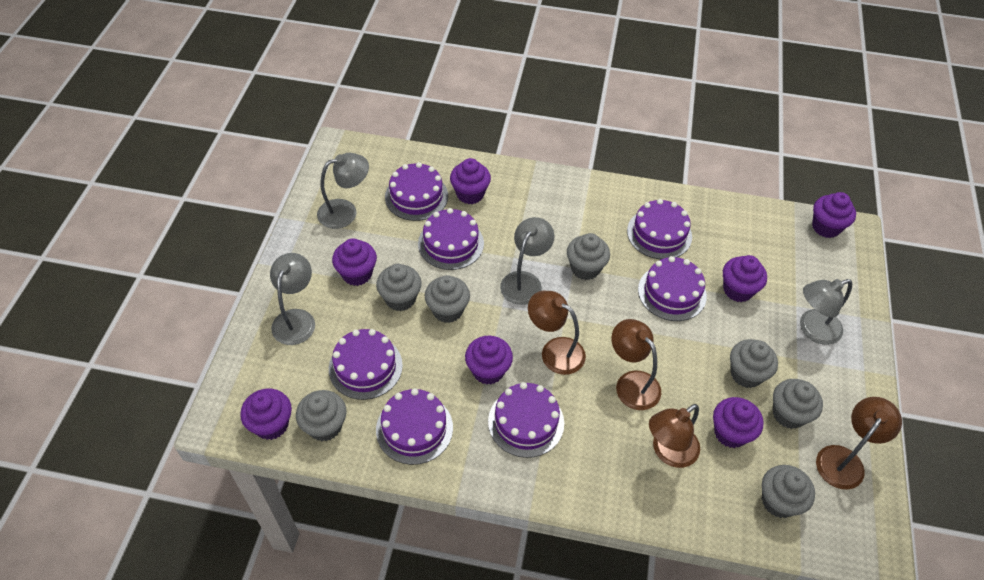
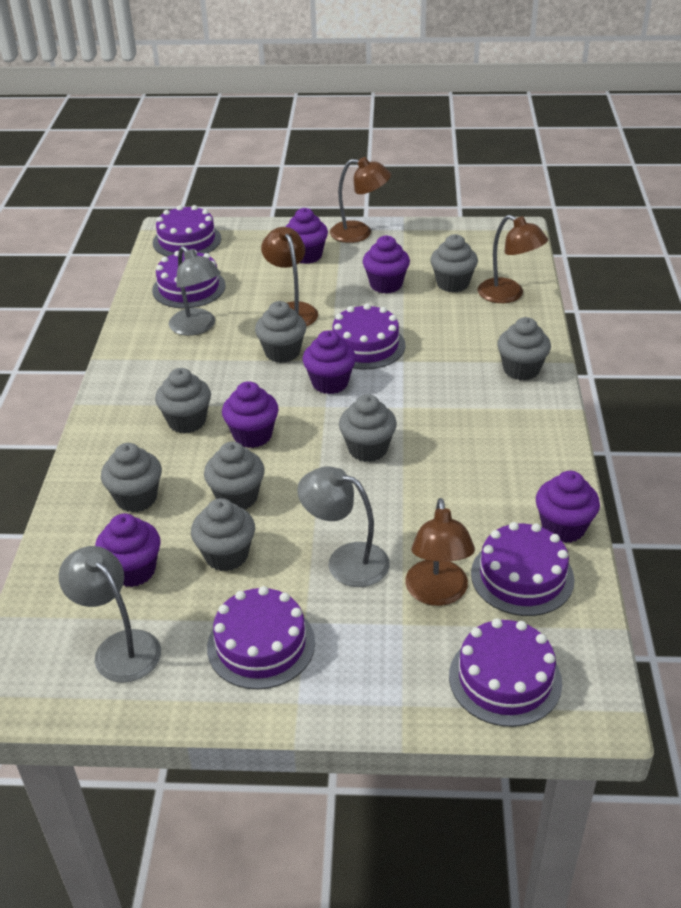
grey cupcake: [296,390,346,441] [376,264,422,311] [425,275,470,323] [567,233,610,280] [730,339,778,388] [762,465,815,518] [773,379,823,429] = 7 -> [101,443,162,512] [155,368,211,433] [191,498,255,571] [204,442,265,509] [255,301,306,363] [339,394,397,462] [430,234,478,292] [497,317,551,381] = 8
grey lamp: [270,253,315,345] [317,153,369,229] [500,217,554,305] [800,279,852,345] = 4 -> [59,546,161,683] [169,246,221,336] [297,466,390,587] = 3
purple cake: [329,329,403,400] [376,388,453,465] [385,162,448,221] [418,208,484,270] [488,382,564,458] [627,199,692,259] [638,256,707,321] = 7 -> [152,250,226,308] [153,205,221,257] [207,586,315,689] [332,304,405,369] [449,618,562,727] [471,522,575,616] = 6
purple cupcake: [240,389,292,440] [332,239,377,286] [450,158,491,204] [465,336,513,385] [713,397,763,448] [723,255,767,302] [812,192,856,238] = 7 -> [95,513,161,587] [222,381,279,448] [285,208,328,264] [303,330,356,394] [363,235,410,293] [536,471,600,543] = 6

